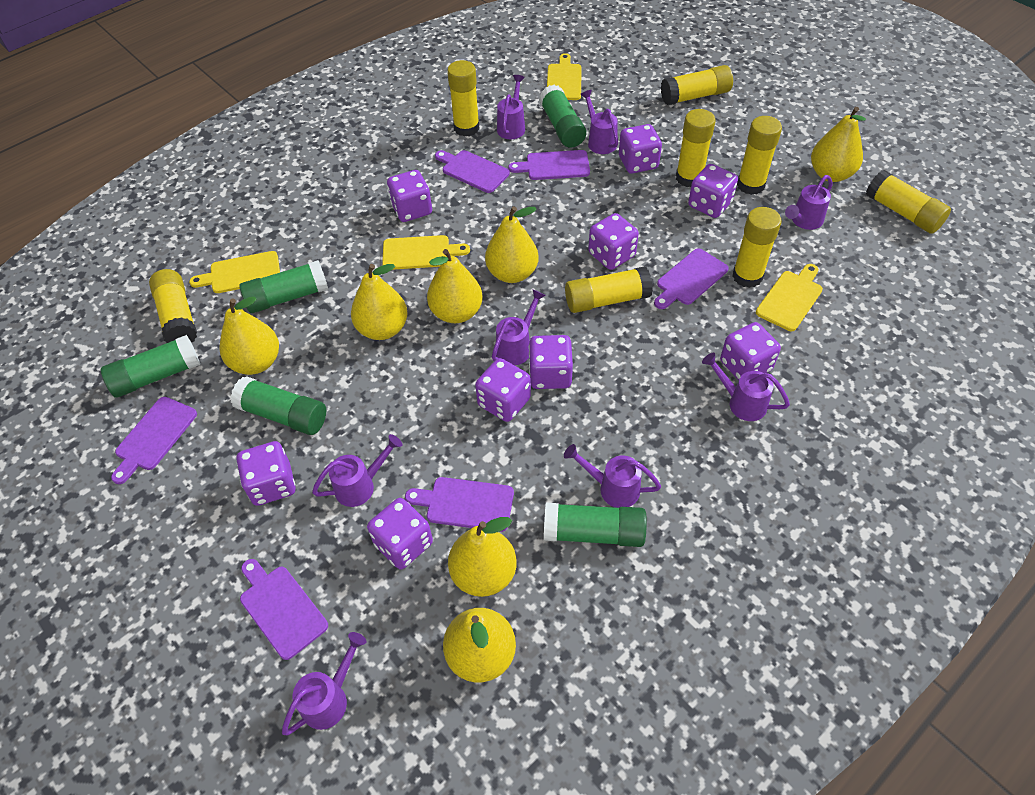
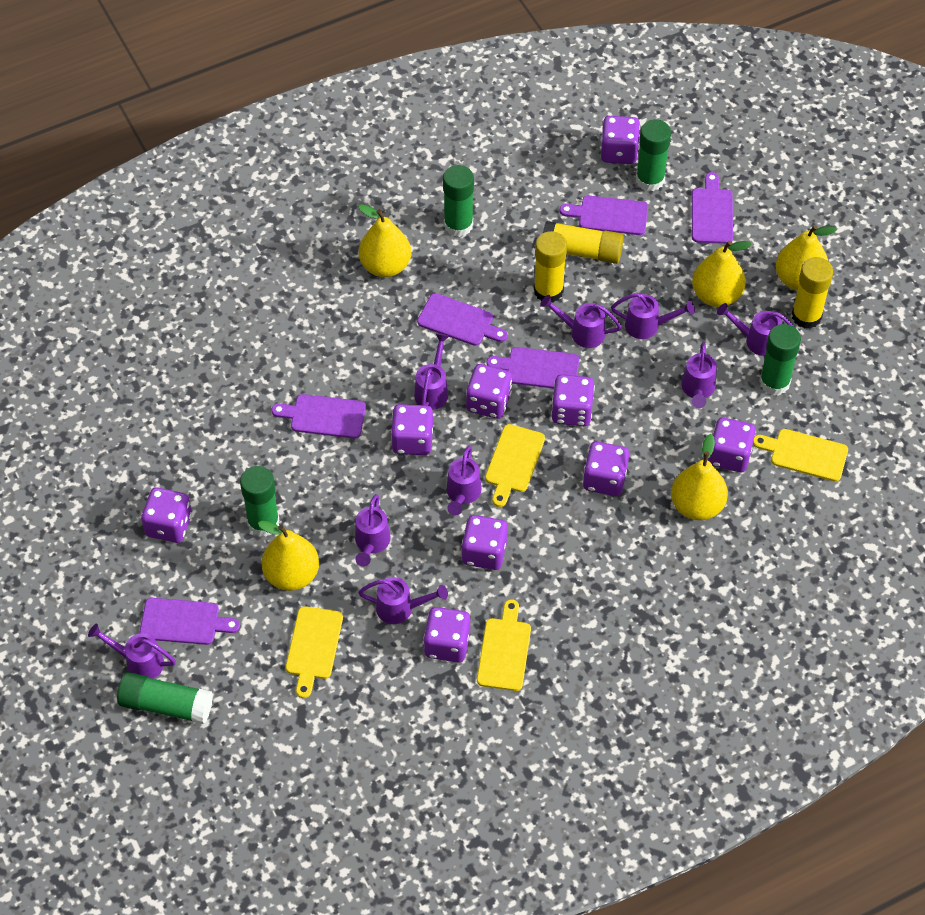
purple watering can: [282,632,366,735] [312,434,402,507] [492,289,546,365] [497,75,525,139] [564,444,661,508] [580,90,618,154] [702,352,790,421] [785,175,833,230] = 8 -> [88,624,176,679] [355,494,390,567] [358,577,448,624] [414,333,449,410] [446,446,481,516] [540,295,622,348] [611,293,695,339] [681,342,717,408] [717,303,795,356] = 9
yellow glue stick: [149,269,197,343] [447,60,479,137] [565,266,653,313] [661,65,733,105] [676,109,716,187] [732,207,781,288] [737,116,782,195] [866,170,951,234] = 8 -> [534,231,567,303] [543,221,624,264] [792,257,833,329] = 3
yellow pear: [220,297,279,375] [351,264,408,340] [427,249,483,323] [443,608,516,682] [448,517,517,597] [485,206,539,283] [811,107,866,182] = 7 -> [258,521,319,591] [358,204,411,277] [671,434,728,520] [692,241,752,307] [776,225,837,291] = 5

